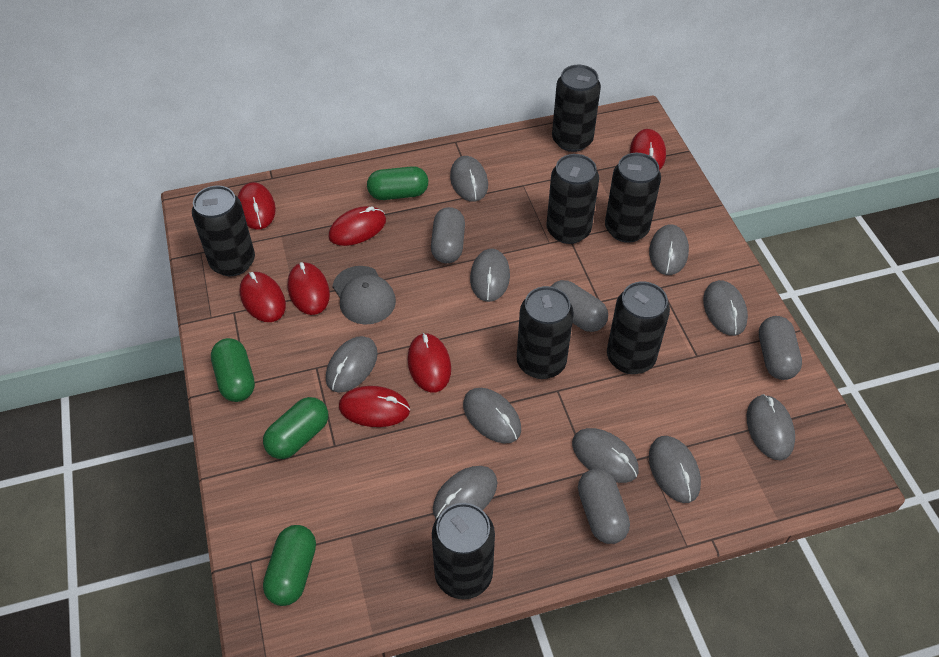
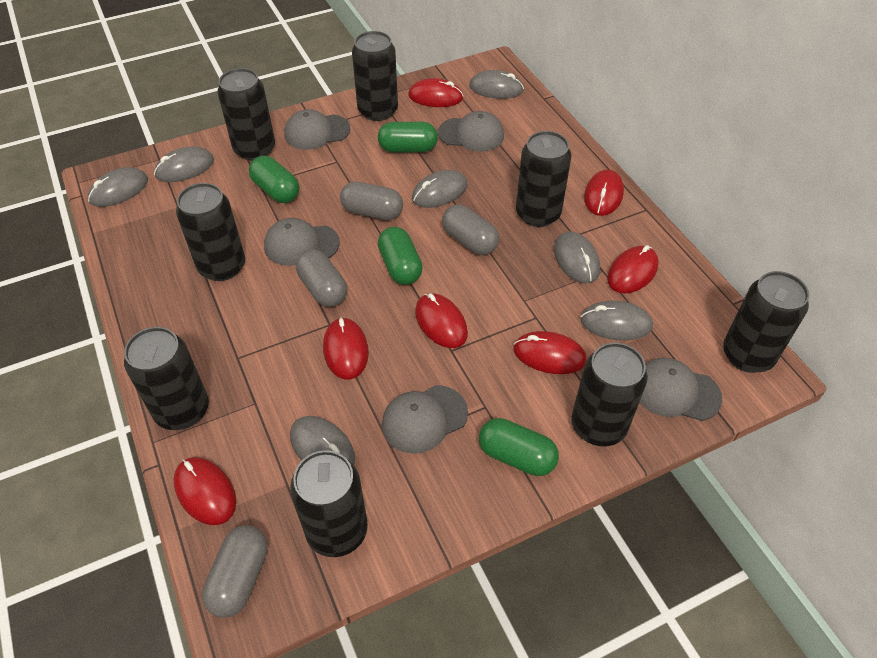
black can: [192,186,255,276] [432,503,495,599] [517,286,574,379] [547,154,599,244] [552,65,601,152] [605,153,661,243] [607,281,670,374] = 7 -> [124,327,209,430] [176,183,245,281] [217,68,275,161] [290,450,368,557] [352,31,398,121] [516,131,572,227] [571,343,648,446] [723,271,809,373] = 8
grey cap: [332,266,396,325] = 1 -> [264,218,340,266] [284,109,350,150] [382,385,468,454] [438,111,504,151] [640,358,722,421] = 5
grey mouse: [326,336,378,393] [433,466,497,519] [450,156,488,202] [463,388,521,443] [470,249,510,302] [572,428,639,483] [649,225,689,275] [649,436,701,503] [703,280,748,336] [747,394,795,460] = 10 -> [88,167,148,207] [154,146,214,182] [290,416,355,465] [412,170,467,208] [469,70,524,99] [554,231,600,284] [580,301,653,340] = 7

